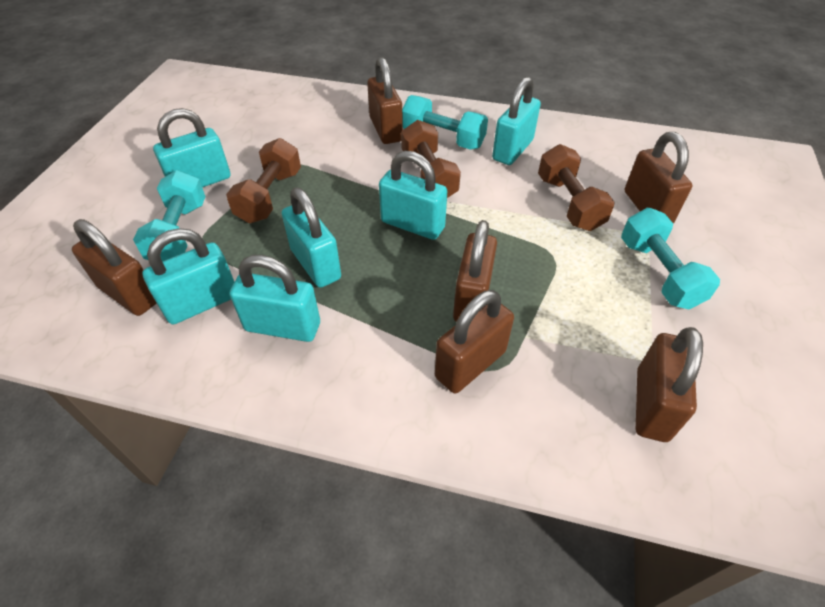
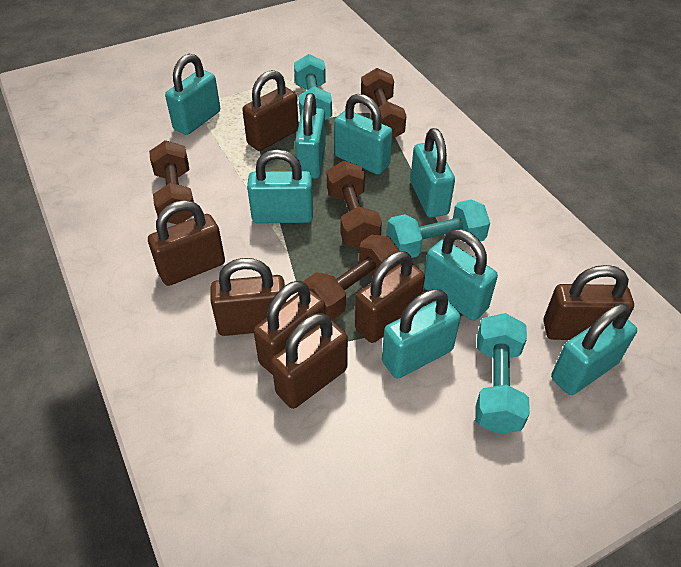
brown dumbbell: [226,138,301,224] [401,120,461,198] [538,144,615,231] = 3 -> [149,140,194,224] [304,234,400,320] [327,161,382,248] [361,68,406,139] = 4
brown padlock: [72,219,157,316] [367,57,403,144] [435,290,514,393] [453,220,497,322] [625,132,692,223] [636,327,703,442] = 6 -> [148,200,225,286] [210,258,286,336] [242,70,299,151] [254,281,326,375] [271,313,348,409] [355,251,425,343] [543,265,634,340] = 7
turquoise padlock: [142,228,234,324] [153,108,231,187] [230,255,320,342] [282,188,341,288] [379,151,447,240] [492,77,541,165] = 6 -> [165,54,220,135] [247,149,313,223] [295,93,326,179] [334,94,392,175] [382,289,461,379] [410,128,455,217] [424,229,498,321] [551,304,637,395] = 8

